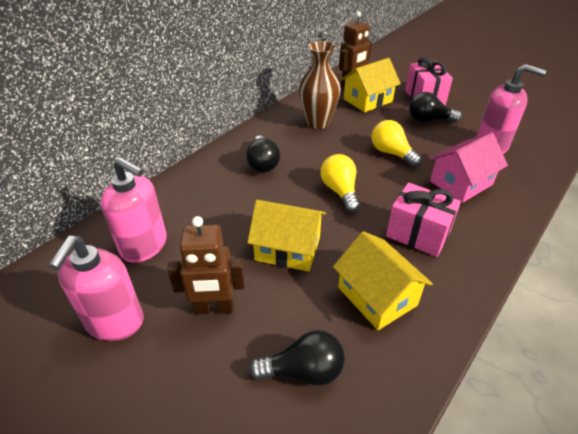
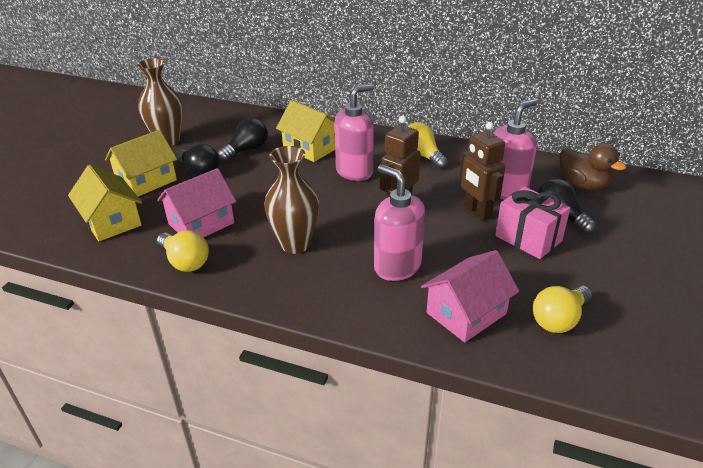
brown duck: none = 0 -> [560,143,626,190] = 1
brown vase: [299,41,341,129] = 1 -> [137,58,183,146] [264,146,319,254] = 2
pink gift: [386,183,461,257] [405,57,453,105] = 2 -> [495,187,570,259] = 1
pink house: [430,132,508,203] = 1 -> [157,168,237,237] [421,250,519,342] = 2
yellow light bulb: [321,154,360,212] [371,120,422,167] = 2 -> [157,231,209,272] [407,122,447,169] [533,286,592,333] = 3

